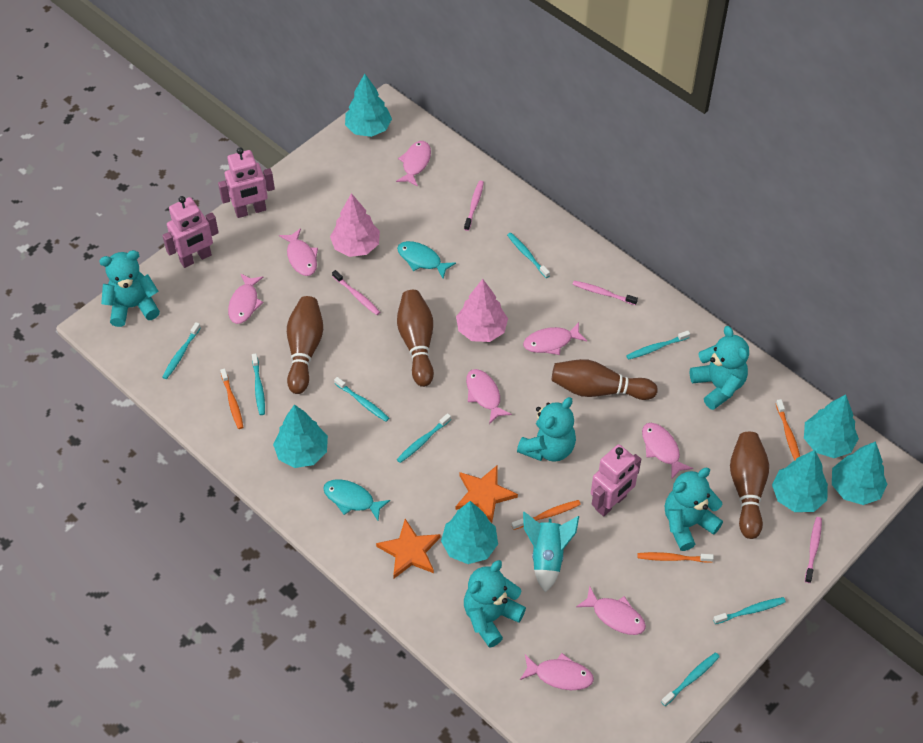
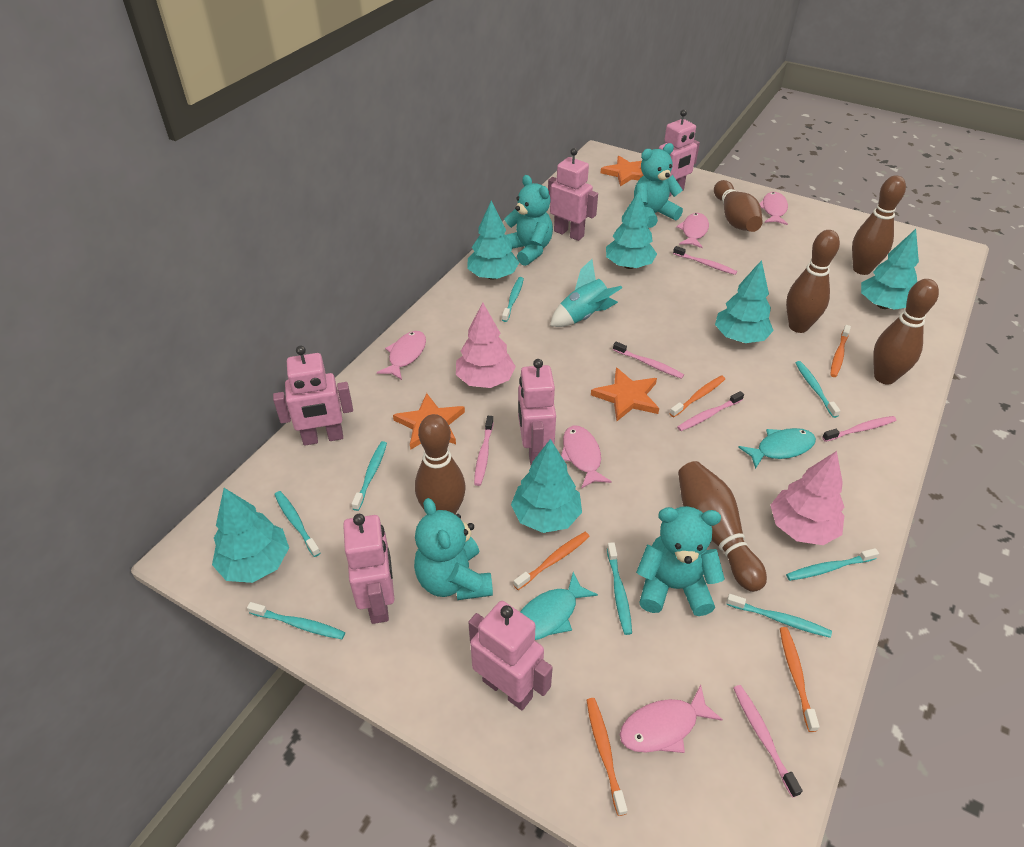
brown bowling pin: [287,296,323,394] [397,290,434,387] [552,359,658,400] [730,432,769,539] = 4 -> [415,414,466,515] [678,461,767,592] [714,180,763,232] [786,230,840,333] [852,175,906,275] [873,279,939,384] = 6
orange star: [376,519,440,578] [456,465,518,523] = 2 -> [393,393,465,450] [591,368,659,421] [601,156,643,186] = 3
orange toothbrush: [220,368,243,429] [512,500,581,530] [637,552,714,563] [776,399,800,461] = 4 -> [514,532,590,590] [586,698,628,816] [669,375,725,417] [780,627,820,732] [830,325,851,377] = 5
pink fish: [228,273,264,324] [279,228,318,276] [396,141,431,187] [466,369,512,424] [520,653,594,690] [523,322,587,355] [576,586,646,635] [642,423,693,480] = 8 -> [377,331,426,380] [561,426,612,489] [620,685,723,753] [676,213,709,248] [759,192,788,225] = 5
pink robot: [162,196,219,268] [218,147,275,218] [591,444,641,516] = 3 -> [273,346,353,446] [343,514,394,624] [468,601,553,710] [518,359,556,465] [548,148,598,241] [659,110,700,197] = 6
pink toothbrush: [332,270,380,315] [464,180,484,231] [572,281,638,305] [805,517,822,583] = 4 -> [474,416,494,486] [613,342,684,379] [673,246,737,275] [677,391,744,431] [734,685,803,798] [822,416,896,442] = 6
turquoise teddy bear: [99,250,160,327] [464,560,526,648] [517,397,576,462] [665,468,723,551] [690,326,749,410] = 5 -> [414,498,493,600] [504,175,553,266] [634,143,683,228] [636,506,725,616] = 4

